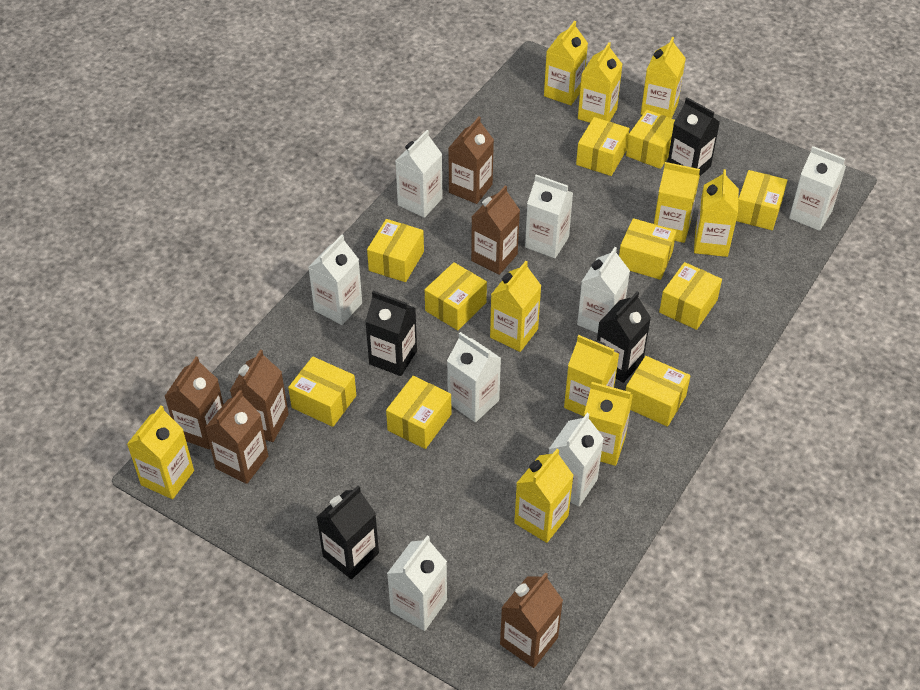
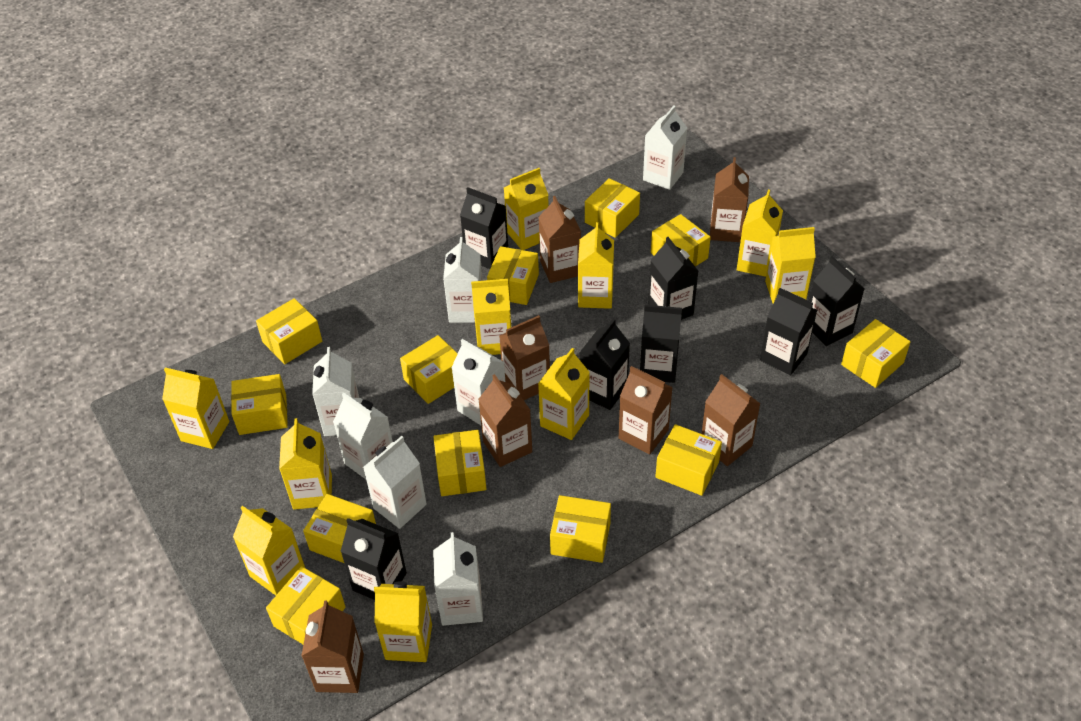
black carton: [316,486,379,579] [365,291,417,376] [597,292,651,383] [668,97,720,176] = 4 -> [340,518,407,600] [460,187,508,269] [579,318,630,410] [640,305,682,383] [648,237,698,320] [760,288,817,375] [810,256,864,346] = 7
brown carton: [164,356,224,449] [205,390,268,484] [230,350,289,442] [448,116,494,204] [471,185,520,275] [500,572,563,668] = 6 -> [301,601,364,693] [478,374,532,467] [499,315,550,400] [538,196,581,283] [619,366,673,455] [702,374,760,466] [710,157,749,242] = 7
white carton: [308,235,362,325] [387,536,447,631] [395,130,443,218] [447,332,501,422] [525,175,573,258] [549,413,604,507] [577,247,630,333] [789,146,846,231] = 8 -> [312,347,359,436] [333,393,393,479] [363,436,427,529] [433,532,483,626] [443,237,483,323] [451,339,505,425] [643,105,687,190] = 7
yellow box: [288,357,356,427] [367,219,424,282] [386,376,451,449] [425,262,487,330] [576,117,630,176] [619,218,676,280] [625,356,691,427] [626,110,675,169] [659,262,722,330] [736,170,788,230] = 10 -> [231,374,288,435] [256,298,322,364] [266,566,345,644] [303,494,376,563] [400,335,458,404] [433,430,487,496] [487,246,539,305] [550,495,611,563] [585,178,640,238] [651,214,711,267] [655,424,722,496] [841,319,911,388] = 12

